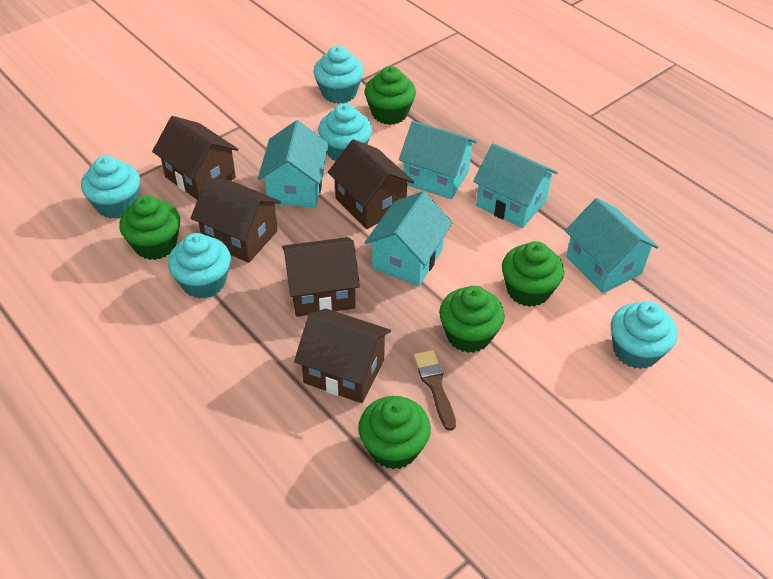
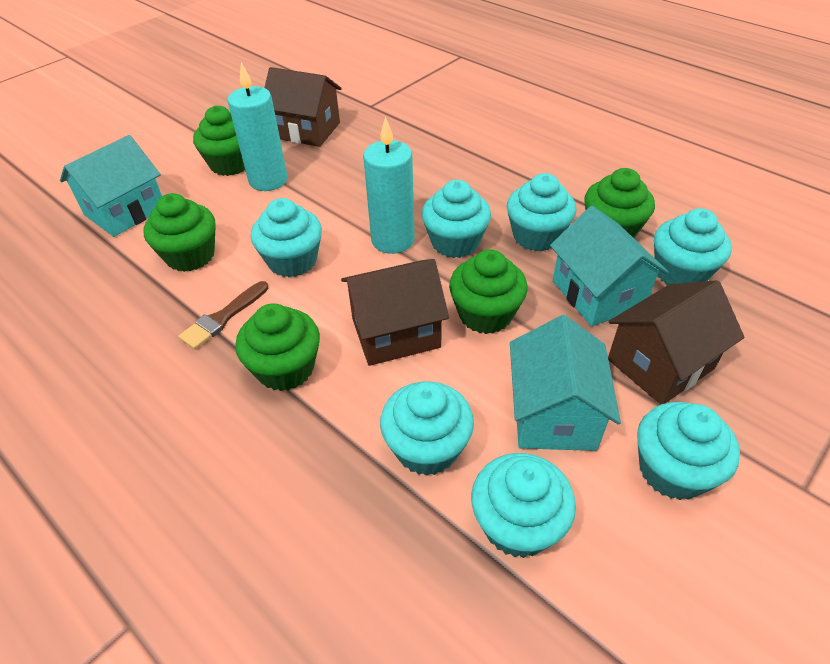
brown house: [152,116,238,200] [191,178,281,263] [282,237,360,317] [294,308,391,403] [328,139,414,229] = 5 -> [264,67,342,147] [341,259,449,366] [608,280,744,405] = 3
turquoise candle: none = 0 -> [228,62,287,191] [363,117,415,254] = 2
turquoise cupcake: [81,156,140,219] [168,233,231,299] [313,46,364,104] [318,103,372,162] [611,302,677,369] = 5 -> [251,198,322,277] [380,381,474,476] [422,180,491,258] [471,453,576,558] [507,173,576,251] [637,402,740,500] [654,208,732,285] = 7
turquoise house: [258,120,329,208] [365,191,453,286] [399,121,477,199] [473,143,558,228] [565,198,659,293] = 5 -> [60,135,162,237] [510,315,621,451] [550,206,668,326] = 3

